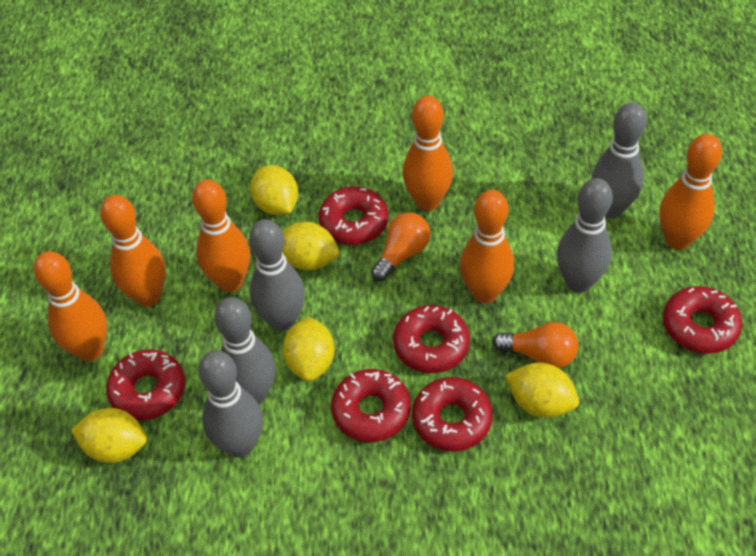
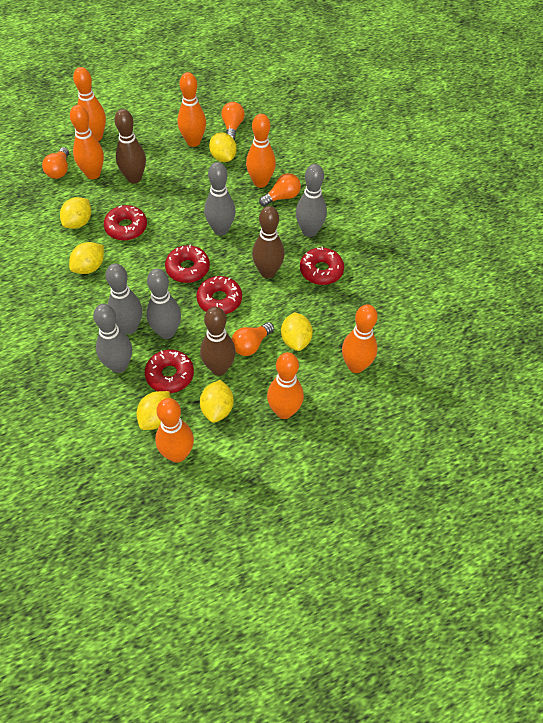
brown bowling pin: none = 0 -> [114,109,146,183] [200,307,236,376] [252,206,285,278] = 3
orange bowling pin: [34,251,107,361] [100,195,166,307] [192,179,250,292] [403,96,453,211] [460,190,514,303] [659,134,722,250] = 6 -> [70,105,104,179] [73,67,106,141] [155,398,194,463] [177,72,206,147] [246,114,276,188] [267,352,304,419] [342,304,378,373] = 7
orange light bulb: [371,213,430,281] [493,322,578,368] = 2 -> [42,147,69,179] [221,102,245,140] [232,322,274,356] [259,173,301,206] = 4
red donut: [106,349,185,421] [318,187,388,245] [331,369,411,442] [393,305,470,373] [412,377,493,451] [663,286,742,354] = 6 -> [104,205,147,241] [145,350,194,393] [165,245,210,283] [196,276,242,314] [300,247,344,285] = 5
yellow lemon: [71,408,147,463] [250,165,298,215] [282,222,339,270] [282,317,335,381] [505,363,579,418] = 5 -> [60,197,91,229] [69,242,104,274] [137,391,171,430] [200,380,234,423] [209,132,237,162] [281,312,313,351] = 6

